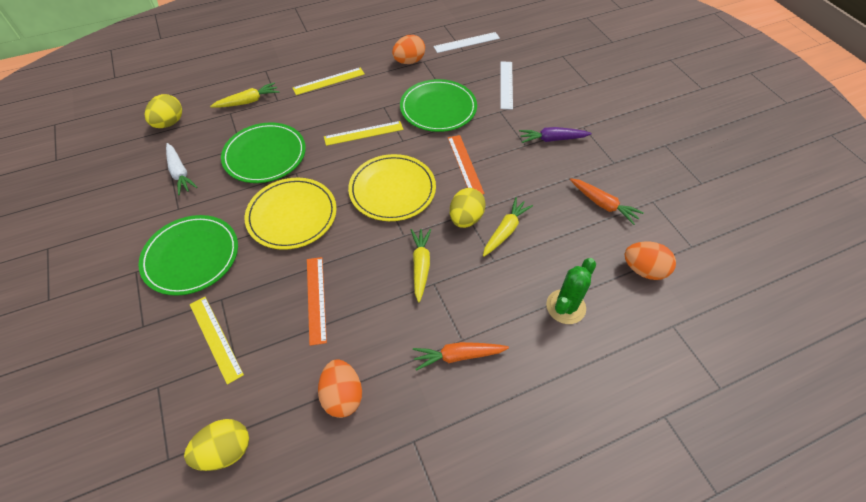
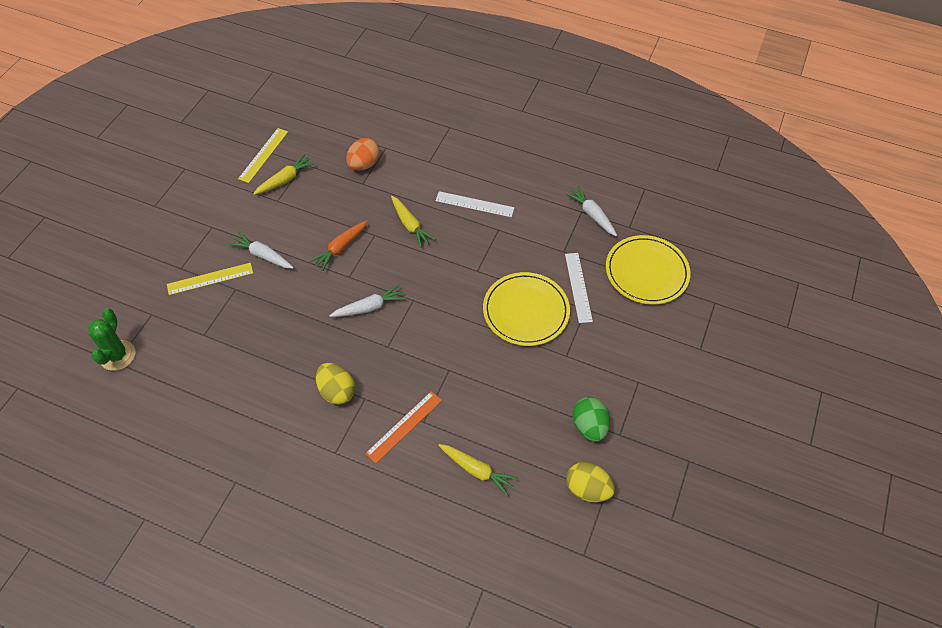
green egg: none = 0 -> [573,397,610,442] = 1
green plate: [138,215,238,296] [221,123,306,183] [400,79,477,132] = 3 -> none = 0
orange carrot: [413,342,509,371] [570,178,644,225] = 2 -> [310,220,368,271] = 1
orange egg: [318,359,362,418] [392,35,425,64] [624,242,676,280] = 3 -> [346,138,380,170] = 1
orange ruler: [307,257,327,346] [448,135,484,194] = 2 -> [365,391,442,463] = 1
purple carrot: [519,127,592,143] = 1 -> none = 0
white carrot: [166,143,198,195] = 1 -> [228,232,294,269] [329,285,406,317] [565,186,617,237] = 3
yellow egg: [145,94,182,128] [184,419,249,471] [450,188,486,228] = 3 -> [316,363,355,405] [566,462,615,502] = 2
yellow ruler: [190,297,244,385] [293,67,365,95] [324,121,403,146] = 3 -> [167,263,253,295] [238,128,288,183] = 2

